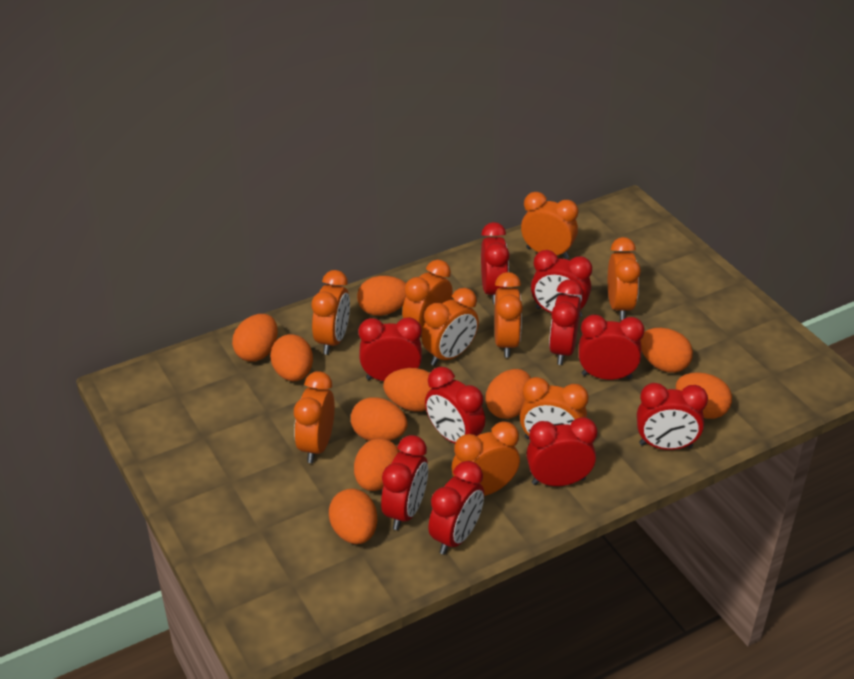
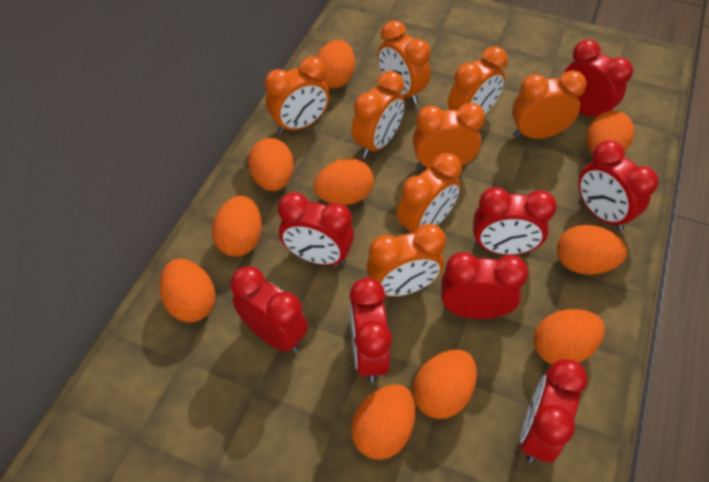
orange clock: [294,371,335,463] [312,270,350,355] [402,260,453,330] [421,288,479,366] [452,422,520,496] [495,272,523,358] [520,377,588,439] [521,192,578,259] [608,237,641,320] = 9 -> [265,57,329,134] [351,71,405,158] [366,224,446,297] [378,20,431,104] [397,153,462,234] [413,103,485,169] [448,46,508,114] [512,70,587,139] = 8
red clock: [359,317,422,381] [381,435,428,530] [425,367,485,444] [428,461,484,555] [481,222,509,304] [527,417,597,486] [531,250,592,317] [549,279,583,365] [579,314,645,380] [637,383,708,450] = 10 -> [230,266,308,353] [278,192,354,265] [349,278,392,382] [441,252,529,319] [473,187,557,255] [520,359,588,463] [563,39,633,117] [578,140,659,231] = 8

